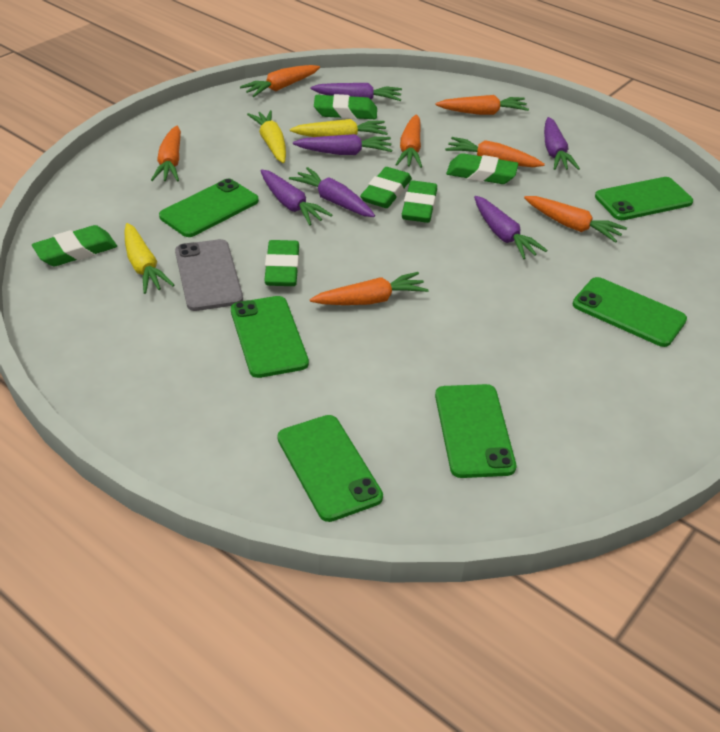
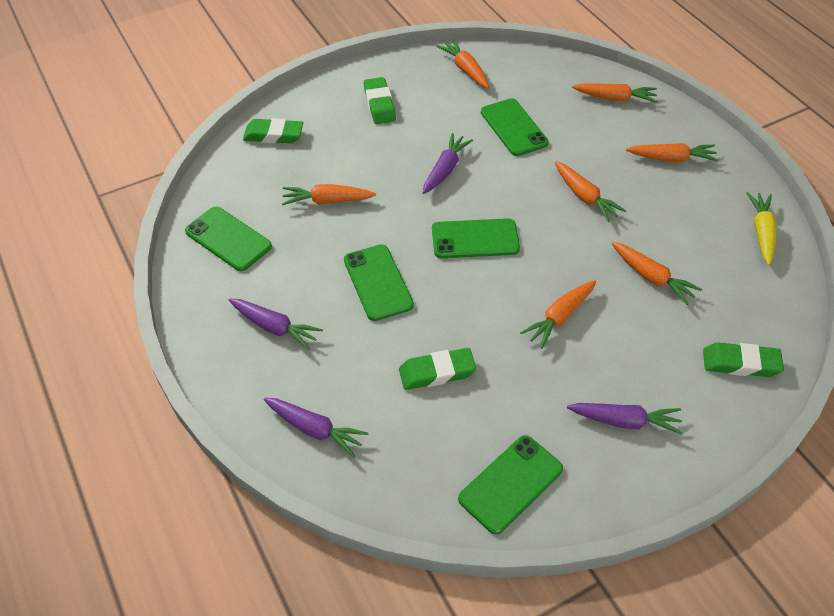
green eraser: [32,225,117,266] [264,240,299,286] [314,94,377,119] [360,167,412,208] [402,181,437,223] [446,153,518,184] = 6 -> [243,118,303,143] [364,77,396,124] [399,348,476,390] [703,342,784,377] = 4
green phone: [159,179,259,237] [231,296,309,378] [277,415,383,522] [435,384,516,478] [573,277,687,347] [595,177,693,220] = 6 -> [185,206,272,271] [344,244,414,321] [432,218,520,258] [458,435,563,535] [481,98,549,156] = 5
grey phone: [175,239,243,311] = 1 -> none = 0
purple carrot: [260,169,332,225] [289,167,375,217] [293,134,392,155] [310,83,402,101] [474,196,547,259] [544,117,580,170] = 6 -> [229,299,323,350] [264,398,368,458] [423,133,473,194] [567,403,683,435] = 4
yellow carrot: [124,223,174,294] [247,110,286,163] [290,119,388,137] = 3 -> [747,192,777,265] = 1

